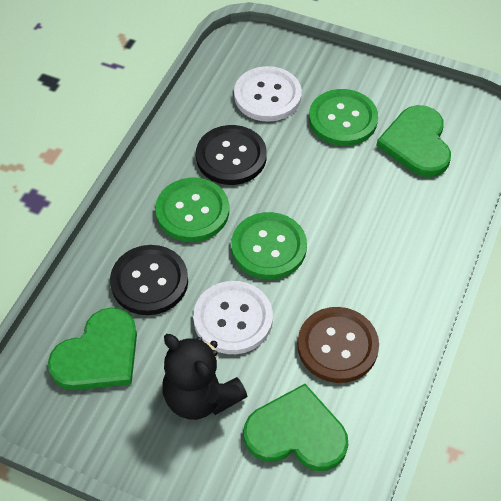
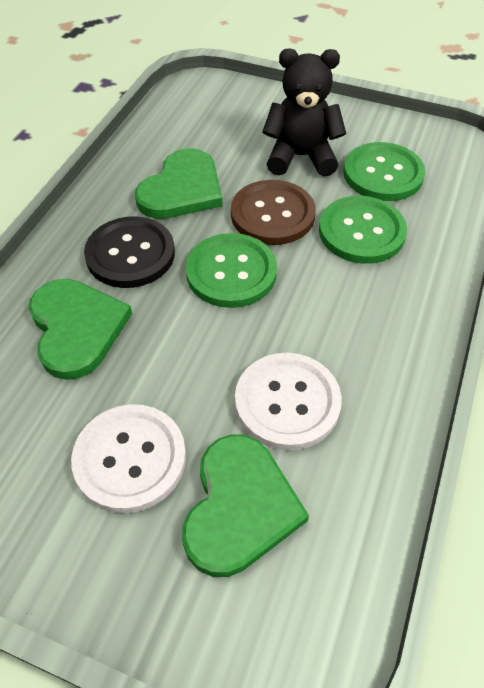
black button: [110,245,188,315] [196,125,267,185] = 2 -> [84,216,175,288] = 1

